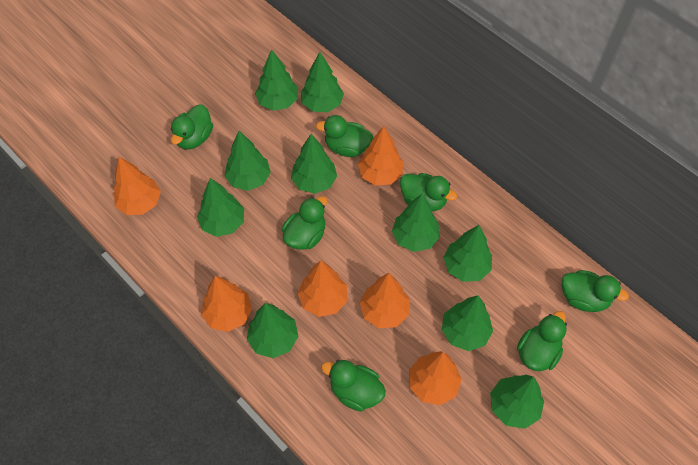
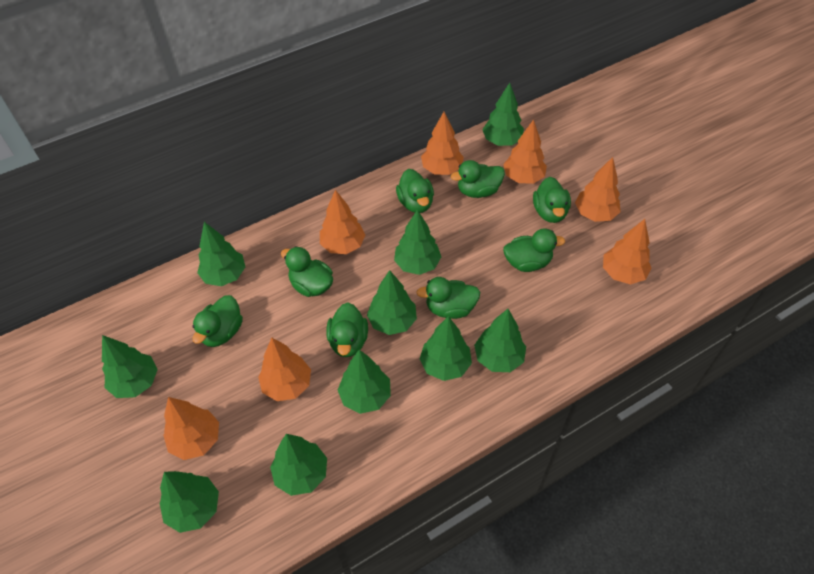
green duck: [171,105,213,150] [282,196,327,250] [316,115,373,157] [321,360,386,411] [400,173,457,211] [517,311,567,371] [562,270,629,312] = 7 -> [192,295,243,347] [281,246,333,297] [326,302,368,357] [396,169,434,213] [416,277,480,319] [451,160,505,198] [503,228,565,272] [533,177,571,223] = 8
orange tree: [114,157,161,215] [201,276,252,332] [298,260,347,317] [358,126,403,185] [360,273,410,328] [409,351,462,405] = 6 -> [163,397,219,460] [258,338,311,401] [320,190,365,254] [421,112,464,175] [503,119,547,184] [575,157,620,222] [603,219,651,285] = 7

